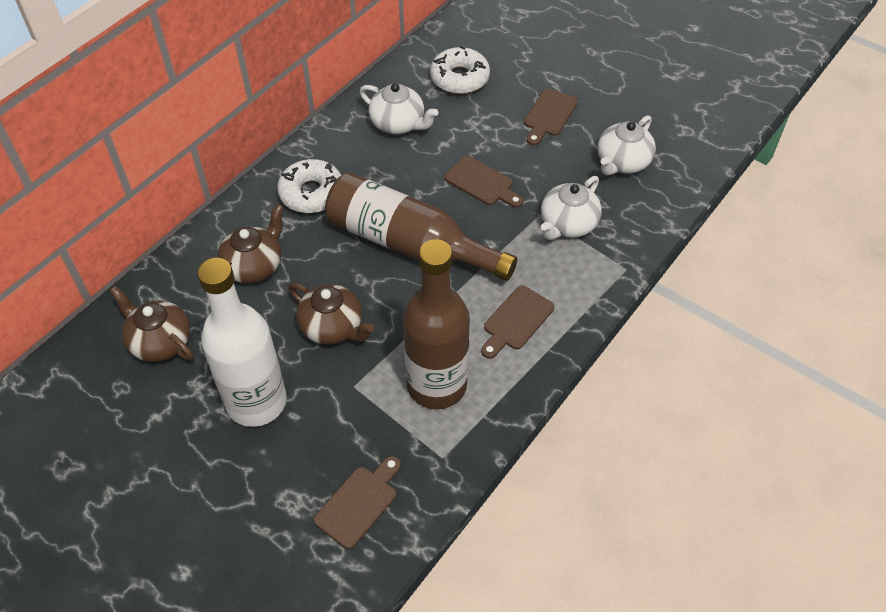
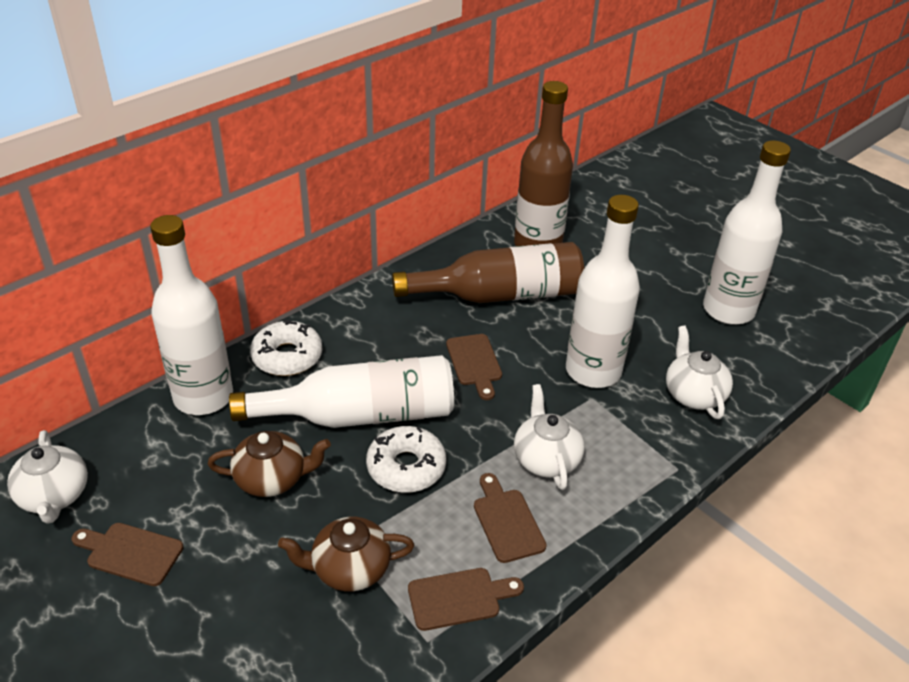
brown teapot: [109,286,193,362] [218,204,284,283] [289,283,374,345] = 3 -> [207,431,331,497] [278,517,415,591] = 2
white bottle: [197,258,287,427] = 1 -> [150,215,233,415] [229,355,454,428] [566,195,640,388] [703,140,791,325] = 4

